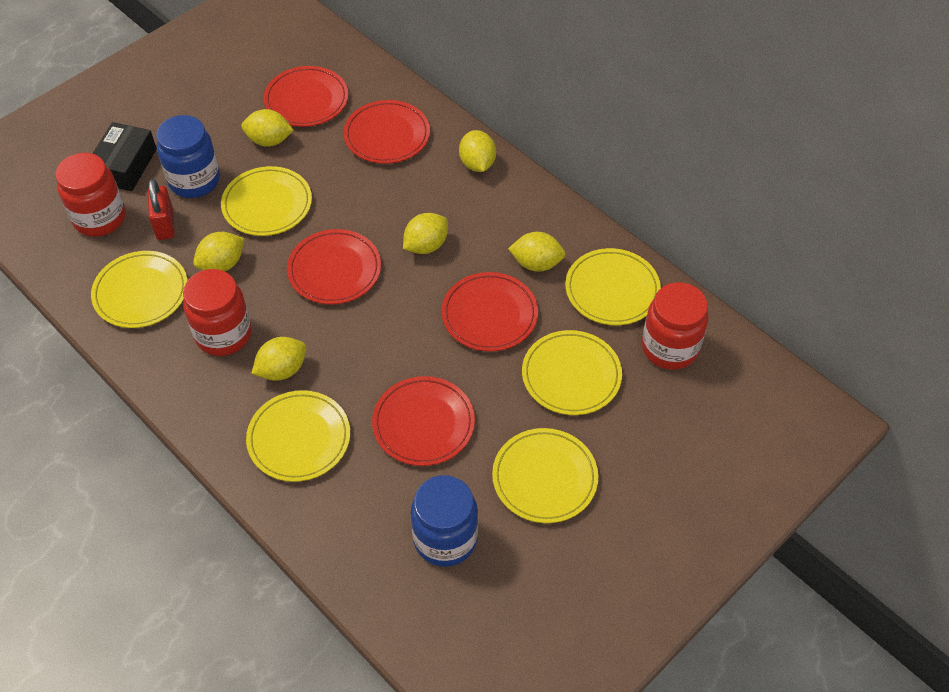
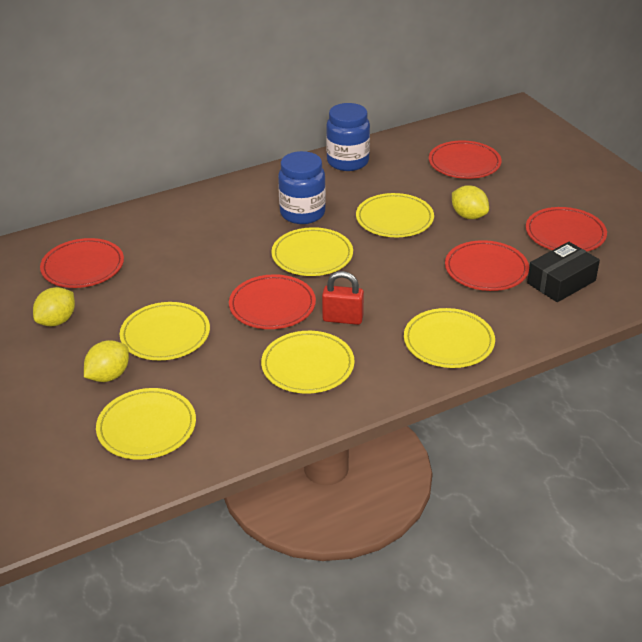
red jar: [56,153,126,237] [183,269,252,356] [642,282,708,370] = 3 -> none = 0
yellow lemon: [193,232,245,271] [241,109,294,147] [251,337,306,381] [403,213,448,254] [459,130,496,172] [508,232,566,272] = 6 -> [33,287,75,326] [84,340,129,382] [452,185,489,219] = 3

